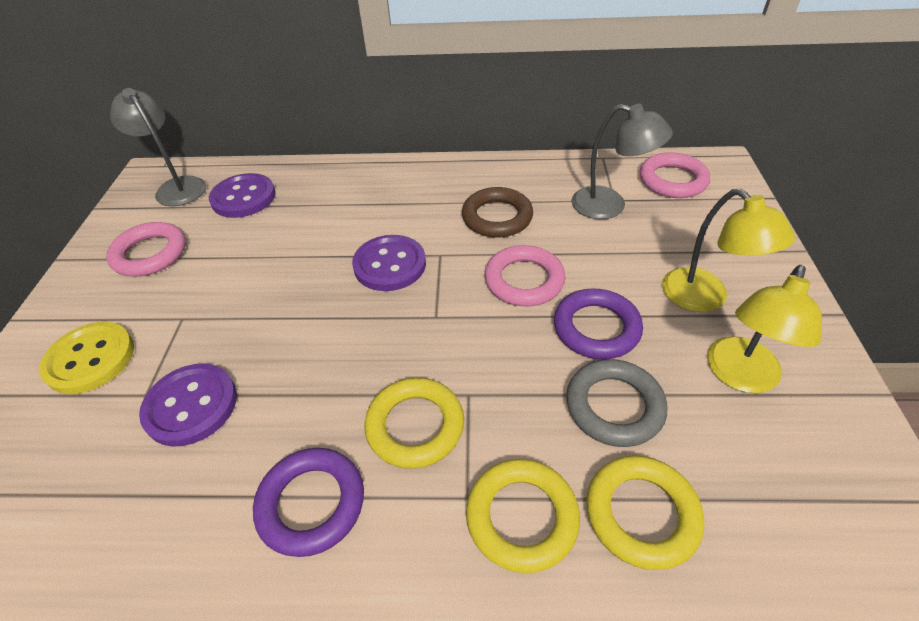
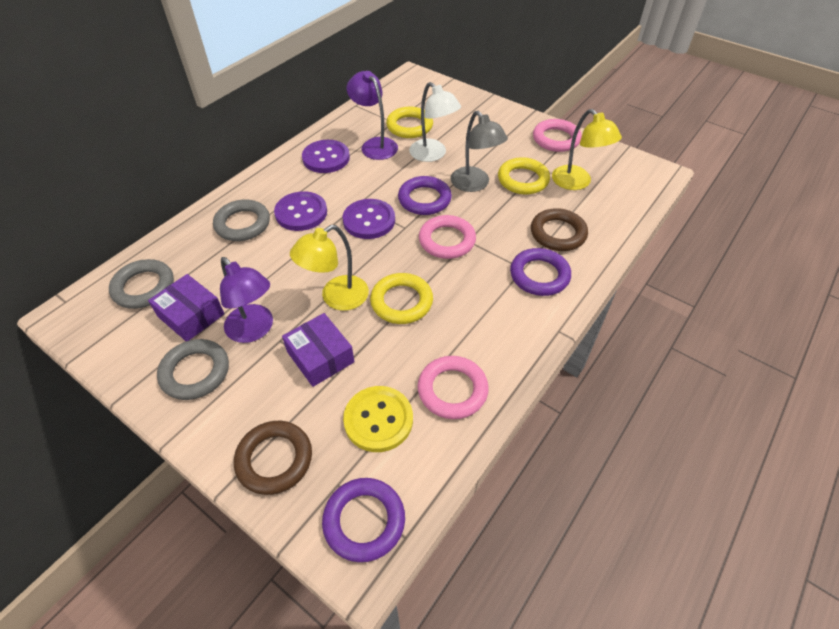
brown ring: [462,187,533,238] = 1 -> [234,421,312,495] [531,208,588,251] = 2
grey lamp: [110,88,206,207] [572,104,673,219] = 2 -> [451,111,508,192] = 1
grey ring: [566,359,667,447] = 1 -> [109,259,174,309] [157,339,229,400] [213,200,270,241] = 3
purple box: none = 0 -> [148,274,224,341] [282,313,355,387] = 2
purple lamp: none = 0 -> [220,257,273,343] [347,71,398,160] = 2
purple ring: [253,448,364,557] [554,288,643,359] = 2 -> [322,478,405,562] [398,176,452,215] [510,248,571,296] = 3
white lamp: none = 0 -> [409,82,461,162] = 1

